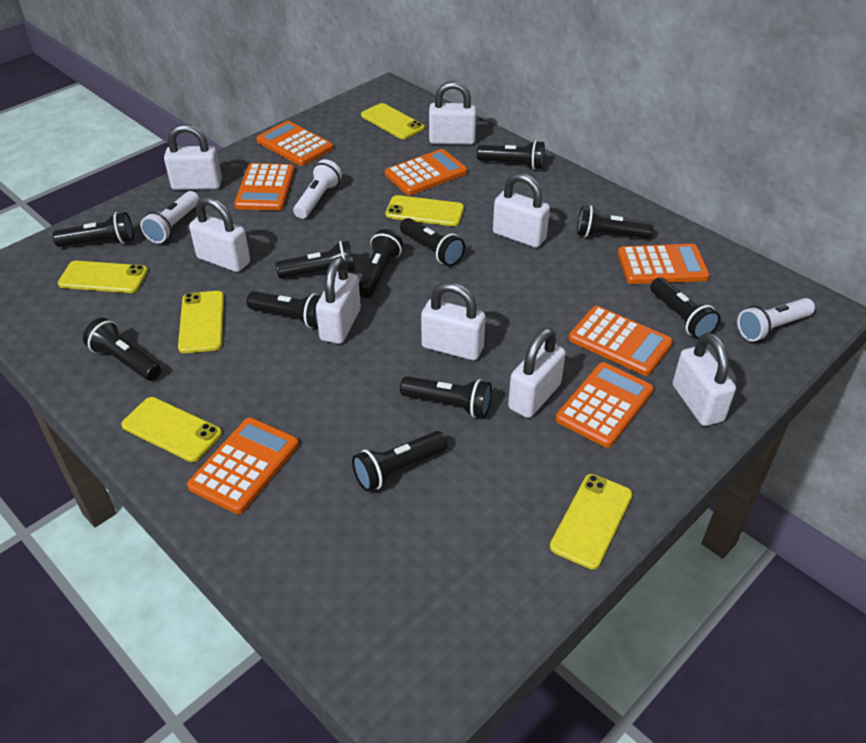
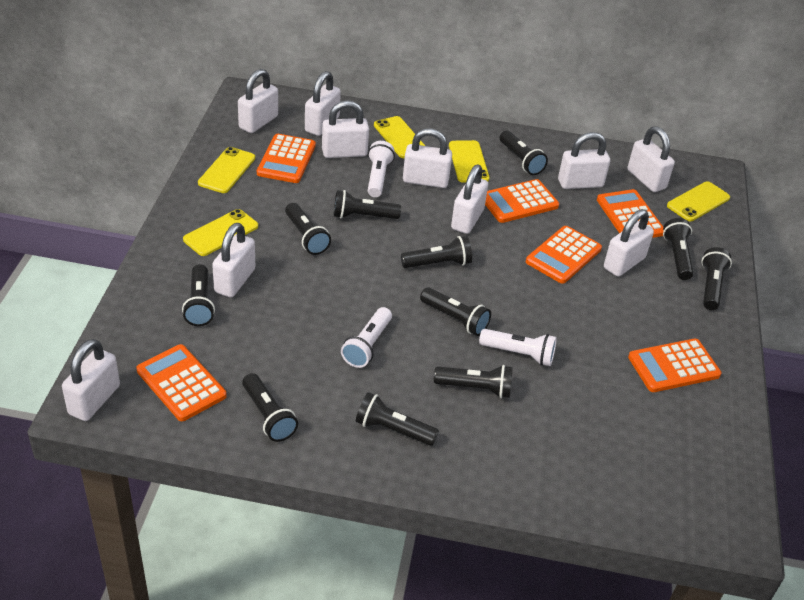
orange calculator: [187,417,299,514] [234,163,294,211] [256,121,333,166] [385,149,467,195] [555,362,654,448] [569,306,673,376] [617,244,710,284] = 7 -> [136,344,227,421] [257,134,316,183] [485,179,559,223] [526,226,602,284] [597,189,663,238] [628,339,722,392] = 6
white padlock: [164,124,222,190] [189,196,250,272] [316,257,361,344] [421,282,486,361] [429,81,476,145] [493,173,550,248] [508,328,566,418] [673,333,736,426] = 8 -> [62,339,120,421] [212,223,255,297] [238,69,278,133] [305,71,341,136] [322,100,369,158] [403,128,452,188] [451,165,488,234] [558,132,610,189] [604,209,654,277] [628,126,675,192] = 10
yellow phone: [58,261,148,293] [121,397,222,462] [178,291,224,353] [361,103,424,139] [386,195,464,226] [550,474,633,569] = 6 -> [183,209,258,256] [198,147,255,193] [374,116,425,158] [449,140,489,183] [667,181,730,221] = 5

